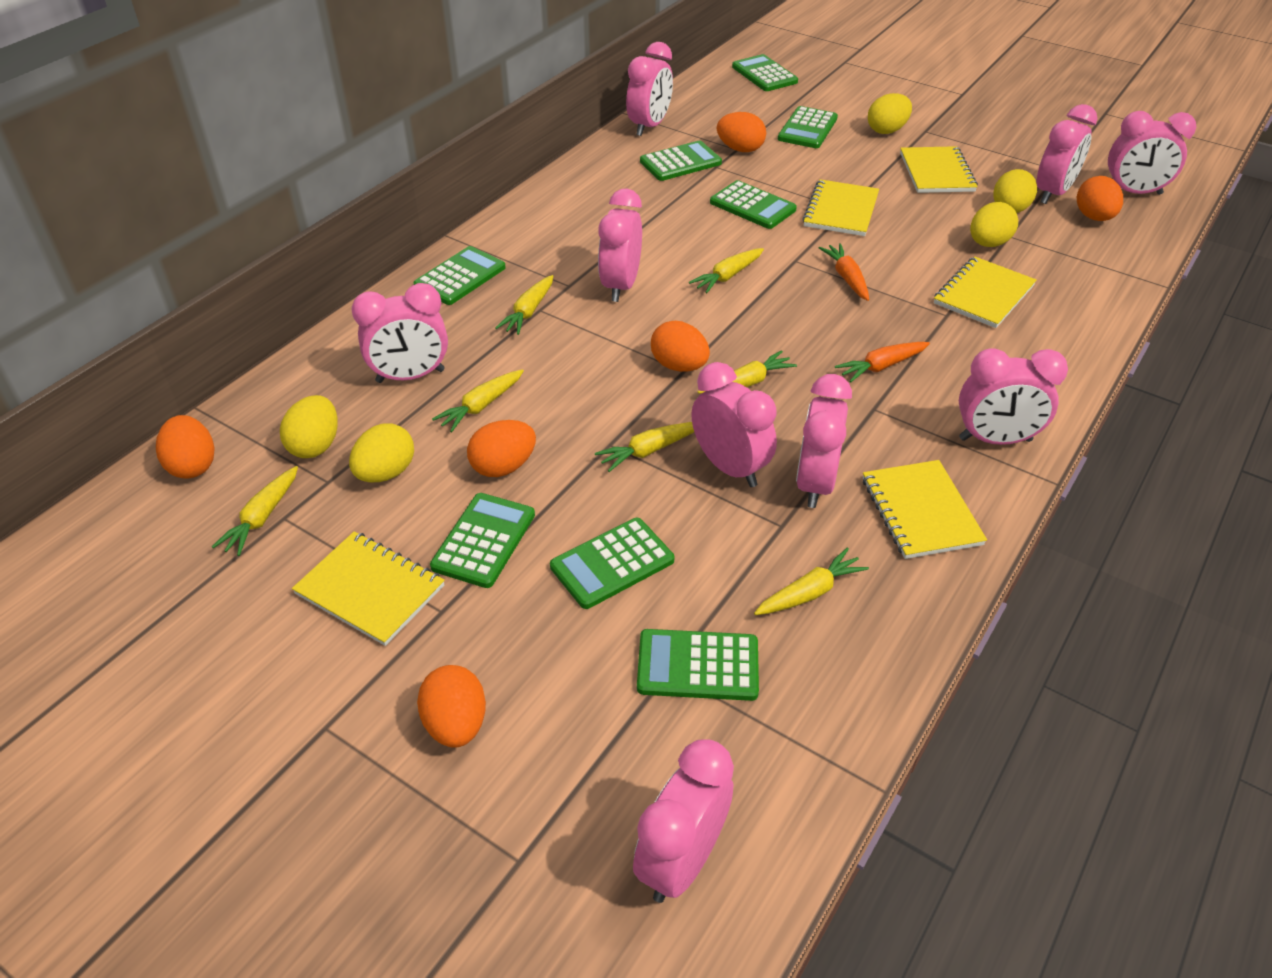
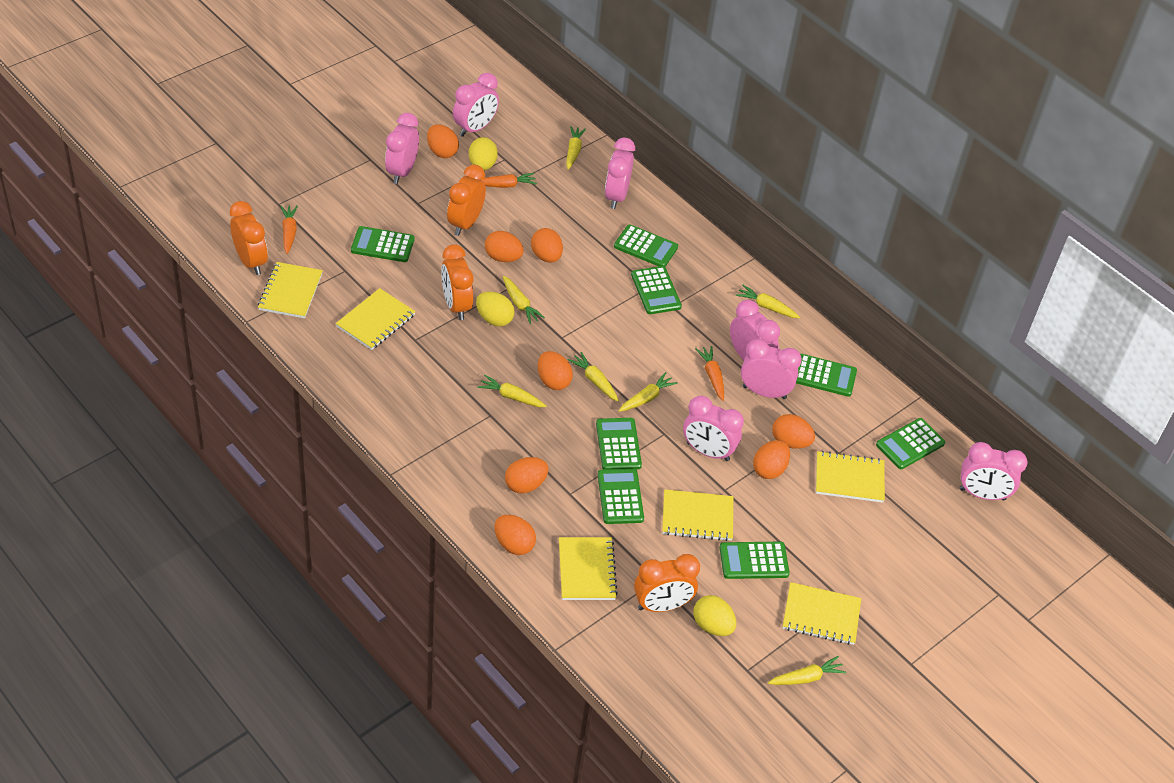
orange carrot: [819,243,869,301] [835,342,930,383] = 2 -> [281,205,298,254] [482,173,537,188] [695,346,724,401] = 3
orange clock: none = 0 -> [230,201,268,275] [441,244,473,320] [447,164,486,236] [634,554,700,612] = 4
orange egg: [156,415,214,478] [417,665,486,748] [467,420,536,477] [651,321,710,372] [717,112,766,152] [1077,176,1123,221] = 6 -> [427,124,459,158] [485,231,524,262] [494,515,536,555] [505,457,548,494] [531,228,563,263] [538,351,573,390] [753,440,790,479] [772,414,815,449] = 8
pink clock: [352,283,448,383] [598,188,642,302] [626,42,673,136] [633,739,734,903] [691,362,777,487] [796,374,852,508] [959,348,1068,445] [1037,104,1097,204] [1108,111,1196,195] = 9 -> [385,113,419,184] [453,73,499,137] [605,138,635,209] [683,396,744,461] [730,300,780,360] [741,339,802,399] [960,442,1028,501] = 7
yellow egg: [280,395,338,458] [349,423,414,482] [868,93,912,134] [970,202,1018,247] [994,169,1037,213] = 5 -> [469,137,498,170] [476,292,515,327] [693,595,736,636] = 3
yellow notebook: [292,531,445,646] [802,179,879,236] [863,460,987,559] [900,146,978,193] [934,256,1037,328] = 5 -> [258,262,323,318] [336,288,416,350] [559,537,618,600] [662,489,733,541] [783,582,861,645] [816,451,885,503] = 6

